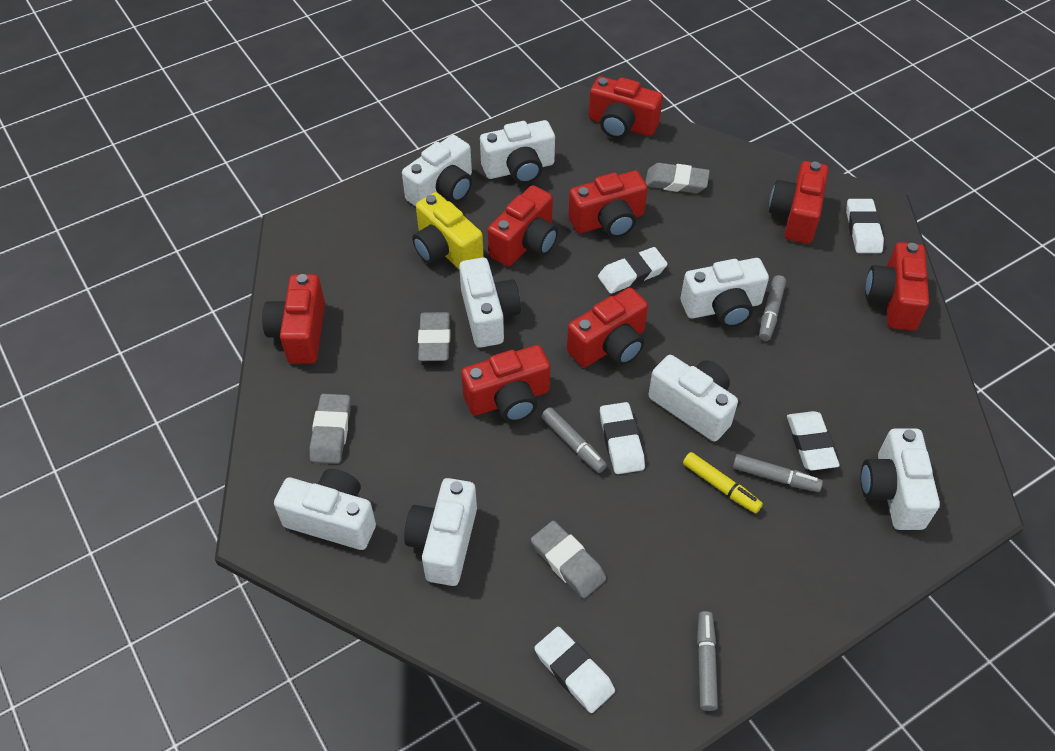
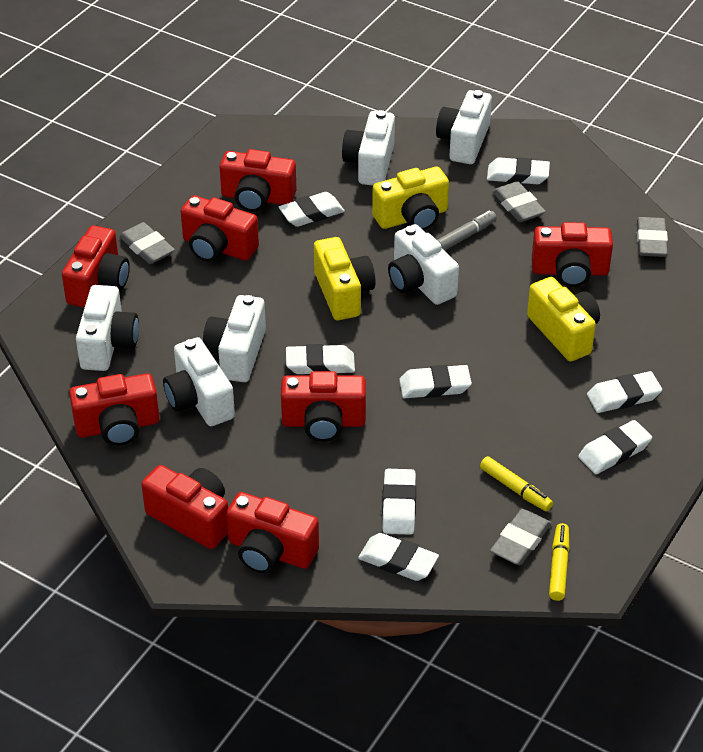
grey marker: [541,407,607,473] [697,611,718,711] [733,454,823,492] [759,275,786,341] = 4 -> [437,211,497,251] = 1
white camera: [274,469,376,550] [402,135,472,207] [404,478,477,586] [459,258,521,348] [480,120,555,184] [648,355,738,442] [681,258,769,327] [860,428,940,530] = 8 -> [76,285,139,371] [163,337,235,426] [203,295,266,382] [342,110,395,186] [388,224,459,305] [436,90,492,164] = 6
white eraser: [534,627,615,713] [598,247,668,294] [600,402,645,474] [787,411,840,471] [846,199,884,253] = 5 -> [279,192,345,227] [286,344,355,374] [358,533,439,581] [382,469,416,535] [399,365,472,398] [487,157,550,184] [578,420,652,474] [587,371,662,413] = 8
yellow camera: [412,192,484,269] = 1 -> [314,237,376,320] [372,167,449,231] [527,277,600,362] = 3
yellow marker: [683,452,763,513] = 1 -> [480,456,553,512] [549,523,570,601] = 2

